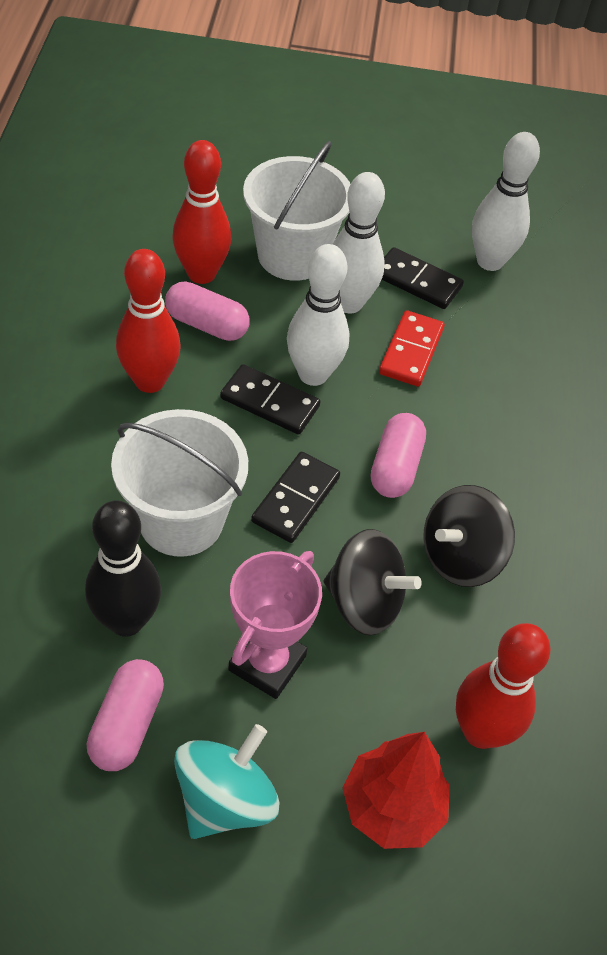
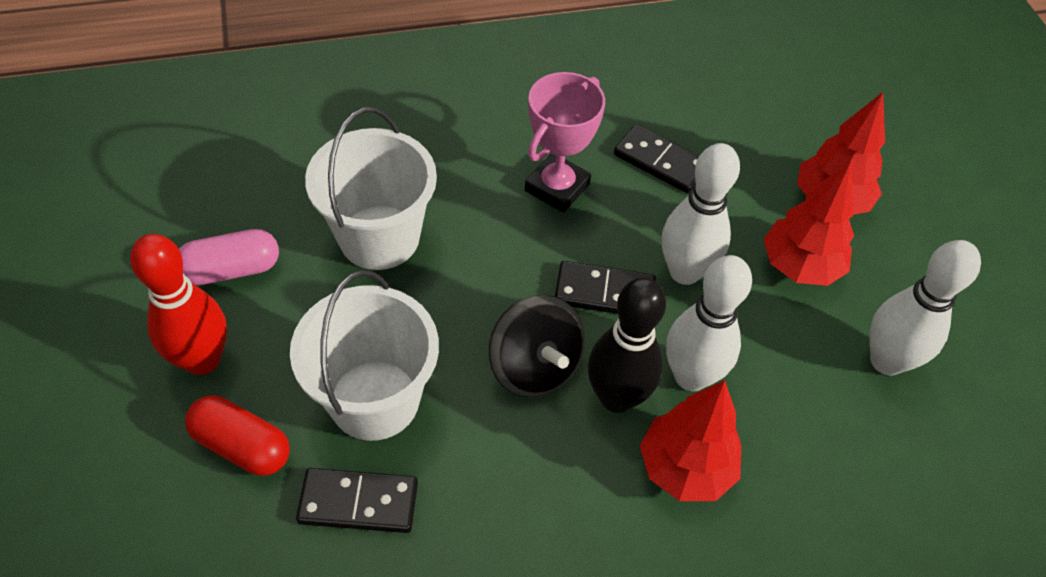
black spinning top: [324,529,422,635] [423,485,515,587] = 2 -> [489,295,585,397] = 1
pink capsule: [87,659,164,771] [165,281,250,341] [371,413,426,498] = 3 -> [179,229,279,285] = 1
red bowling pin: [116,249,181,393] [172,140,231,284] [456,623,550,749] = 3 -> [130,234,227,375] = 1
red capsule: none = 0 -> [185,396,290,476] = 1
red domino: [379,310,444,387] = 1 -> none = 0
red tree: [342,732,450,849] = 1 -> [640,380,741,501] [763,161,854,286] [797,92,885,215] = 3
turquoise spinning top: [174,724,279,839] = 1 -> none = 0

